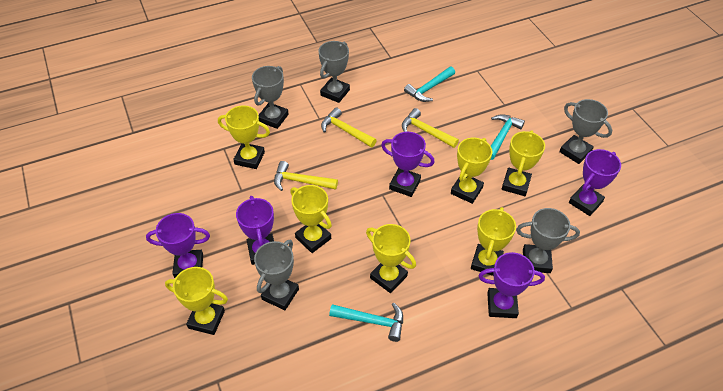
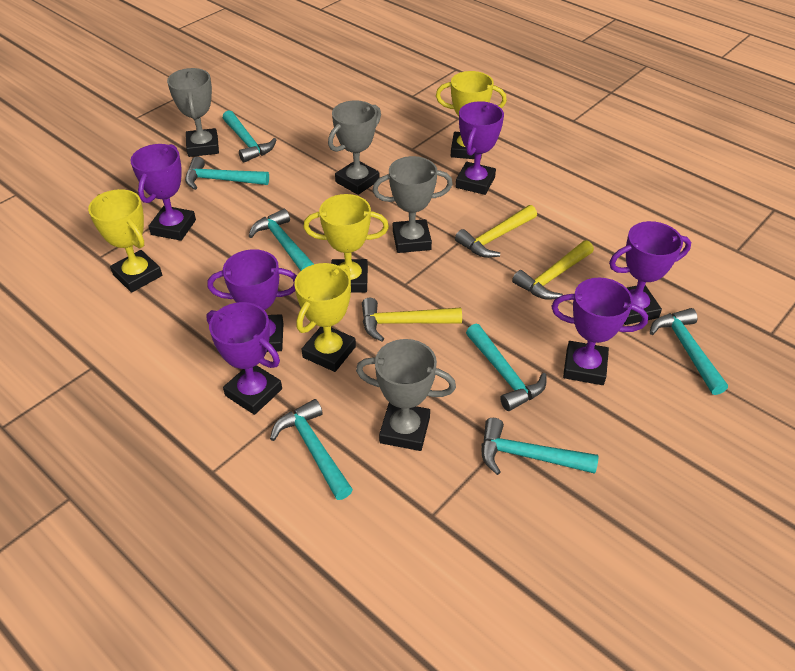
grey trophy: [252,66,289,129] [254,240,299,310] [319,41,350,103] [516,208,580,273] [559,99,612,164] = 5 -> [167,68,219,157] [328,100,381,195] [356,339,456,451] [372,156,453,253] = 4
purple trophy: [146,213,210,278] [236,196,274,265] [381,132,435,197] [478,252,545,318] [569,149,621,216] = 5 -> [130,144,196,241] [206,302,282,415] [207,249,297,352] [456,101,504,195] [551,278,648,385] [609,221,691,325] = 6
turquoise hammer: [329,303,403,342] [404,66,455,102] [491,114,525,160] = 3 -> [185,157,269,190] [223,110,277,163] [249,209,314,271] [270,399,353,500] [466,324,546,411] [482,418,598,475] [650,308,728,395] = 7
yellow trophy: [165,267,228,335] [218,105,270,169] [290,185,332,253] [366,224,416,293] [451,138,492,204] [471,207,516,276] [502,130,545,196] = 7 -> [88,189,162,292] [294,263,356,372] [303,194,389,293] [436,71,507,159] = 4

